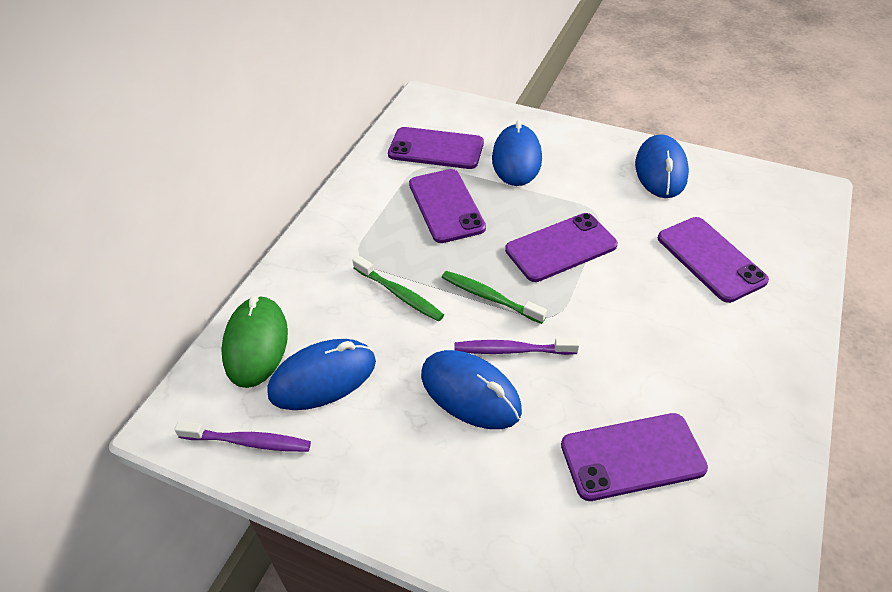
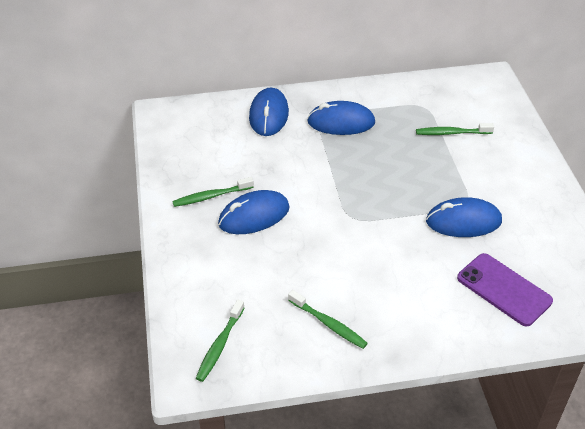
green mouse: [221,295,288,388] = 1 -> none = 0
green toothbrush: [352,255,444,322] [442,271,547,324] = 2 -> [172,177,254,207] [196,300,245,382] [288,290,368,349] [416,123,494,135] = 4
purple phone: [388,127,484,169] [409,169,486,243] [505,213,618,282] [561,413,708,501] [658,217,769,303] = 5 -> [457,253,553,327] = 1
purple toothbrush: [174,421,311,452] [454,338,579,355] = 2 -> none = 0

